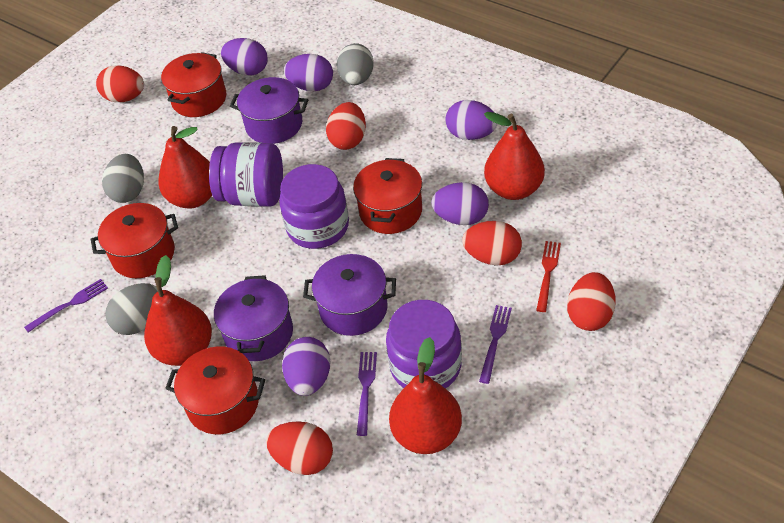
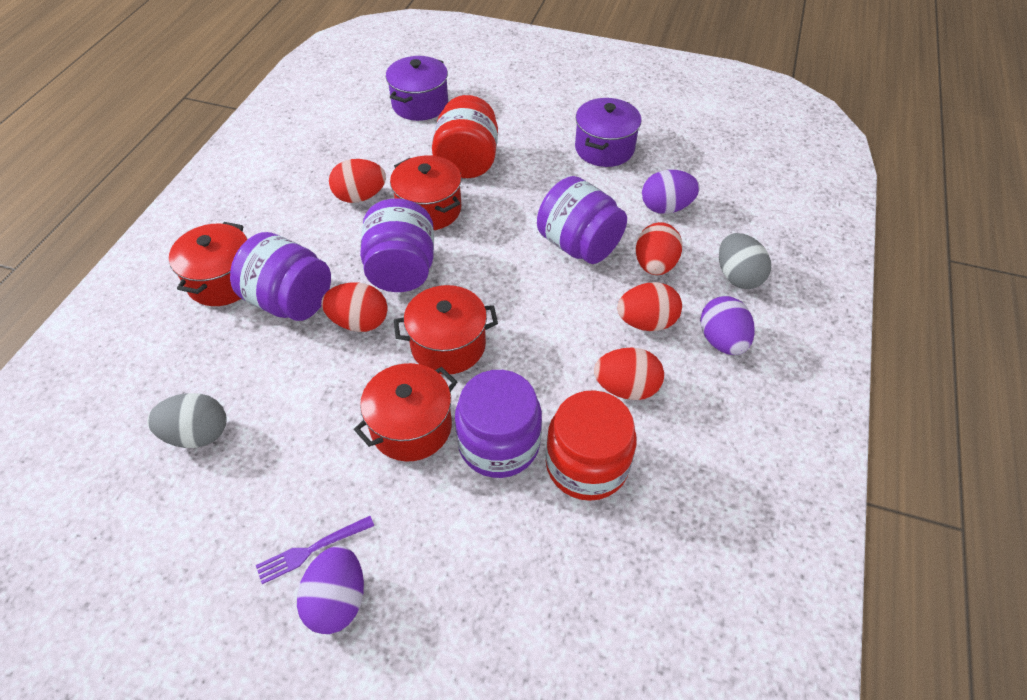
grey egg: [102,154,144,203] [105,283,158,335] [337,43,374,85] = 3 -> [147,393,226,448] [719,233,771,289] = 2
purple egg: [221,38,268,75] [282,337,331,396] [284,54,333,91] [431,182,489,225] [445,100,497,140] = 5 -> [297,546,364,634] [642,170,700,214] [700,296,755,355] = 3
purple fork: [24,279,108,333] [357,352,377,436] [479,305,512,384] = 3 -> [256,516,374,584] = 1
purple jar: [209,142,283,207] [279,164,349,249] [386,300,462,389] = 3 -> [230,232,331,321] [360,198,434,292] [455,370,542,478] [537,176,627,264] = 4
purple pot: [214,275,293,361] [230,77,308,144] [303,254,396,336] = 3 -> [386,56,448,121] [575,98,641,167] = 2
red fork: [536,241,561,312] = 1 -> none = 0
red jar: none = 0 -> [432,95,498,178] [545,390,637,501] = 2
red pear: [144,255,212,366] [158,126,212,209] [389,337,462,454] [484,112,545,200] = 4 -> none = 0

